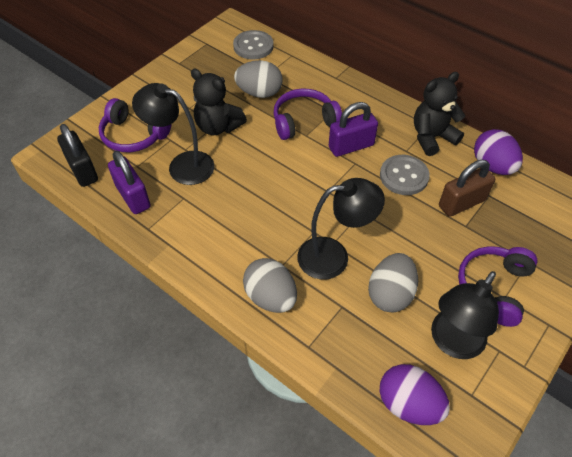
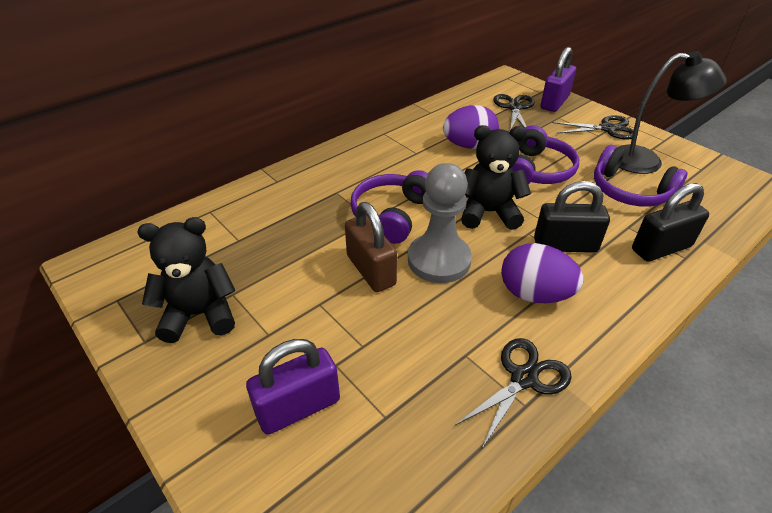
black lamp: [132,83,214,185] [297,178,385,280] [431,271,499,359] = 3 -> [617,51,727,174] = 1
black padlock: [57,124,98,187] = 1 -> [534,181,610,253] [632,183,709,262] = 2
black scissors: none = 0 -> [455,338,572,448] [493,94,535,130] [552,115,634,140] = 3
grey button: [233,30,274,60] [380,155,430,195] = 2 -> none = 0
grey egg: [234,60,283,98] [243,258,297,313] [368,253,418,312] = 3 -> none = 0
grey pawn: none = 0 -> [408,163,472,283] = 1

